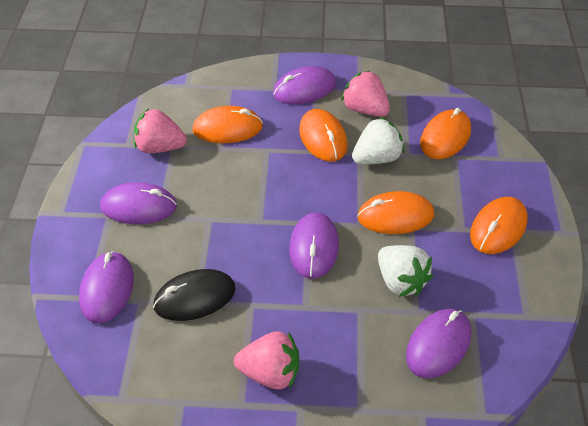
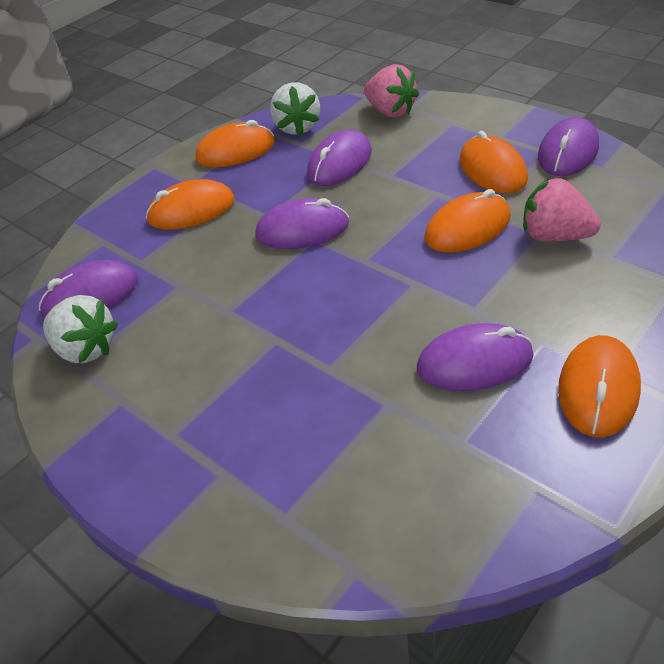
black mouse: [153,269,236,321] = 1 -> none = 0
pink strawberry: [134,108,187,153] [234,331,299,389] [341,71,390,117] = 3 -> [364,64,419,117] [523,178,601,242] = 2

